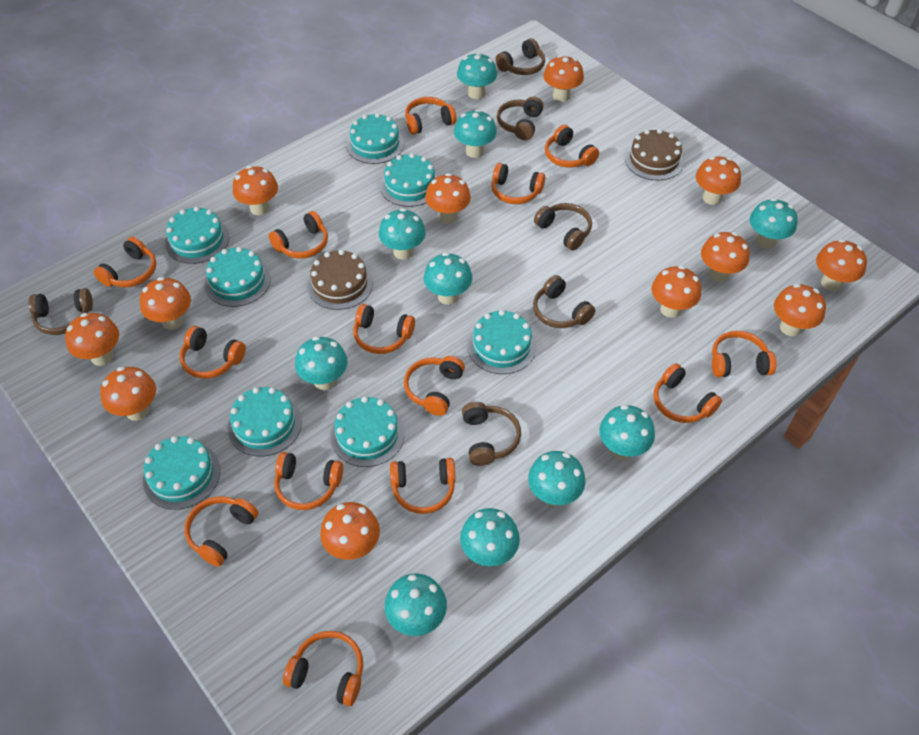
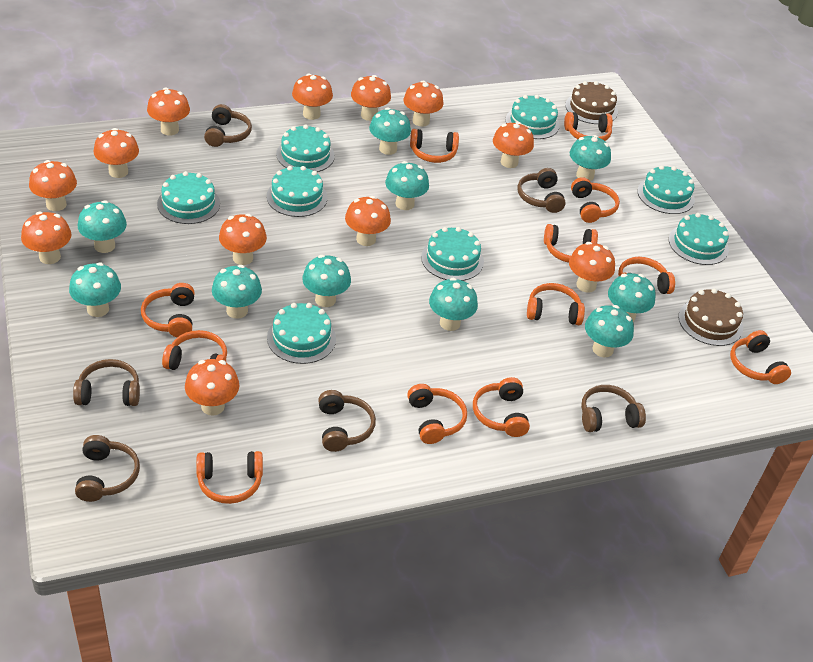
orange headphones: [94,237,156,287] [179,326,246,379] [184,496,258,567] [269,211,328,259] [274,452,343,510] [283,631,363,706] [353,304,415,354] [390,458,456,514] [404,356,465,416] [405,97,456,135] [491,163,545,204] [545,125,599,168] [654,363,722,423] [712,331,776,377] = 14 -> [141,283,195,338] [162,330,227,370] [196,451,263,504] [407,384,467,444] [410,129,459,163] [473,377,530,437] [527,283,585,325] [544,224,598,263] [564,112,613,141] [571,177,620,223] [618,257,675,294] [730,330,791,384] = 12

